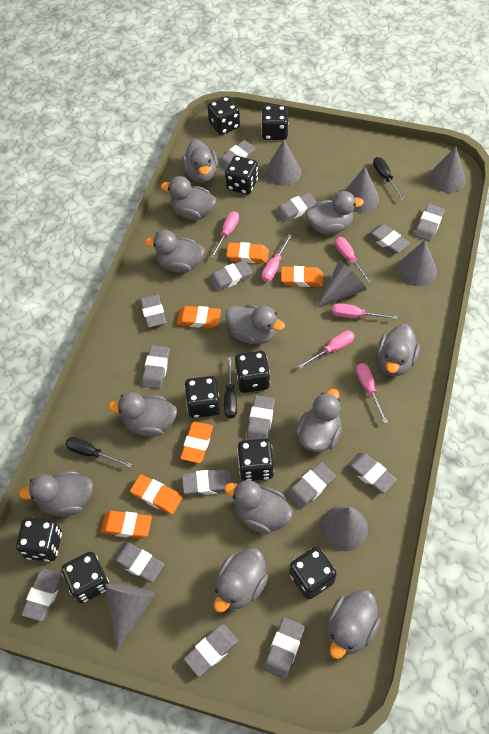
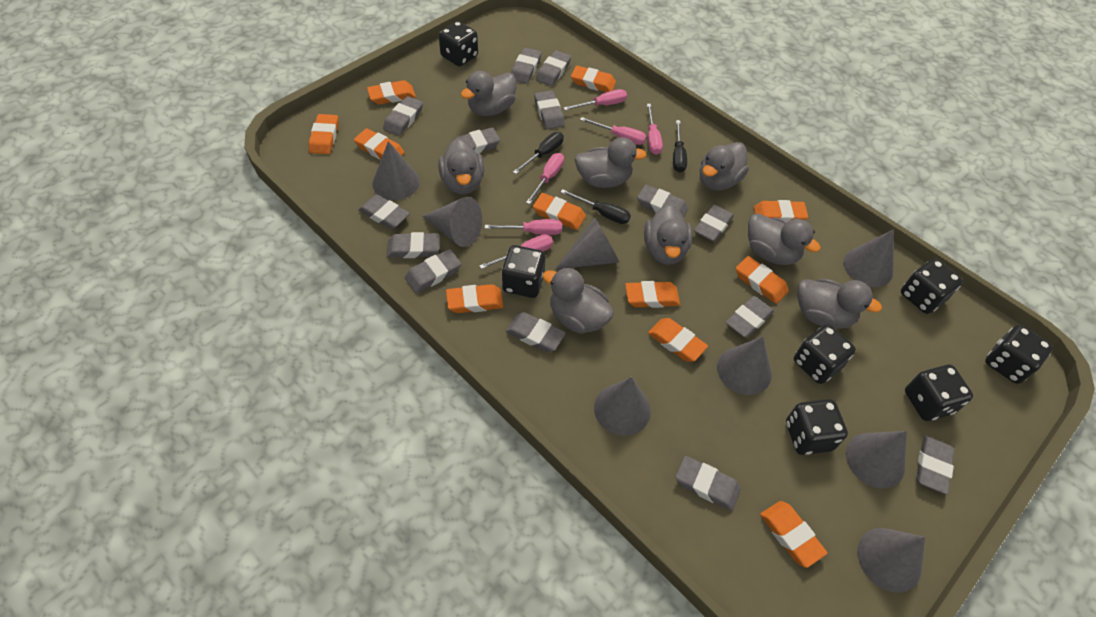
black dice: [16,517,62,562] [61,552,109,603] [184,376,220,418] [207,96,240,135] [225,156,258,195] [235,351,270,393] [237,438,274,481] [261,105,288,140] [289,547,337,599] = 9 -> [439,21,478,67] [502,245,546,298] [786,399,848,455] [794,324,856,384] [901,258,963,314] [905,364,973,421] [985,325,1053,384] = 7
grey cone: [105,583,155,651] [265,140,301,186] [317,260,367,308] [320,506,368,551] [345,167,379,213] [397,240,437,286] [429,147,466,193] = 7 -> [372,141,420,200] [422,197,482,247] [555,218,619,270] [594,377,651,436] [717,337,772,395] [843,229,894,287] [846,431,907,488] [857,528,925,593] = 8
grey duck: [19,471,93,517] [108,392,177,437] [145,230,205,273] [161,176,216,220] [182,139,218,183] [214,548,268,613] [224,480,293,534] [226,305,285,344] [295,389,342,452] [306,191,364,235] [327,590,381,659] [377,324,420,376] = 12 -> [438,138,484,194] [461,71,516,116] [543,267,614,334] [575,137,647,188] [644,204,692,265] [700,142,749,191] [748,213,821,265] [797,279,882,329] = 8
grey eraser: [21,568,63,621] [112,542,164,583] [140,294,166,328] [142,345,170,389] [182,469,231,496] [184,624,239,677] [208,260,252,292] [218,140,255,170] [247,395,275,440] [264,618,305,679] [275,193,317,223] [287,462,336,509] [347,452,397,494] [367,224,410,254] [414,204,445,242] = 15 -> [359,194,410,229] [383,96,423,136] [387,232,440,258] [405,249,461,293] [454,127,500,154] [506,312,566,352] [511,48,541,84] [534,90,565,129] [536,50,571,86] [637,185,688,218] [675,456,741,511] [694,205,734,242] [726,296,774,338] [916,436,954,495] = 14
orange eraser: [101,511,152,539] [130,474,182,515] [177,306,221,328] [180,421,213,463] [227,242,269,263] [281,266,323,287] = 6 -> [309,114,338,154] [354,128,405,159] [367,80,416,104] [446,284,503,313] [533,193,586,230] [571,66,616,92] [625,281,680,308] [648,318,708,362] [736,256,789,304] [754,200,808,222] [760,501,827,568] = 11

